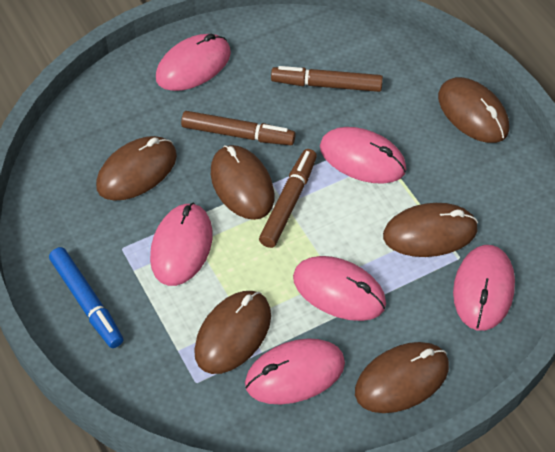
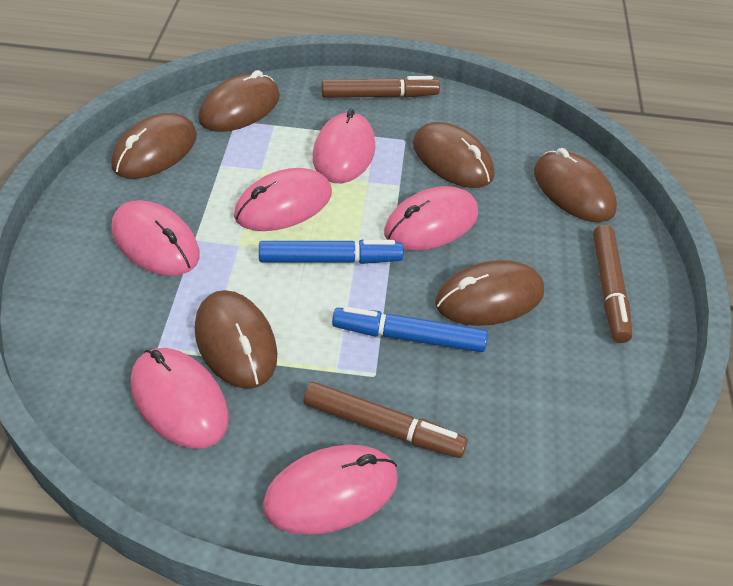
blue marker: [49,247,124,348] = 1 -> [259,240,404,264] [332,307,488,352] = 2

